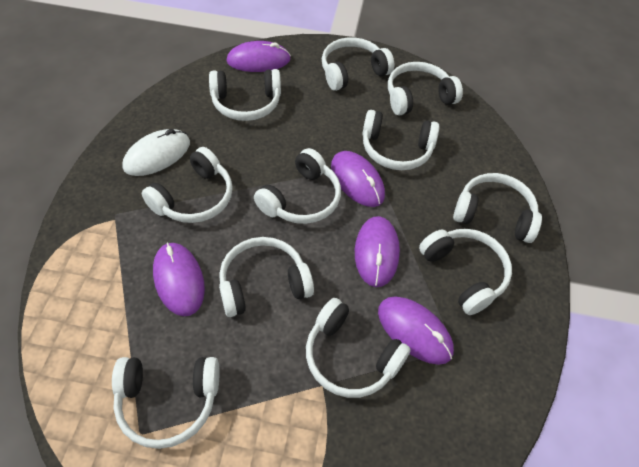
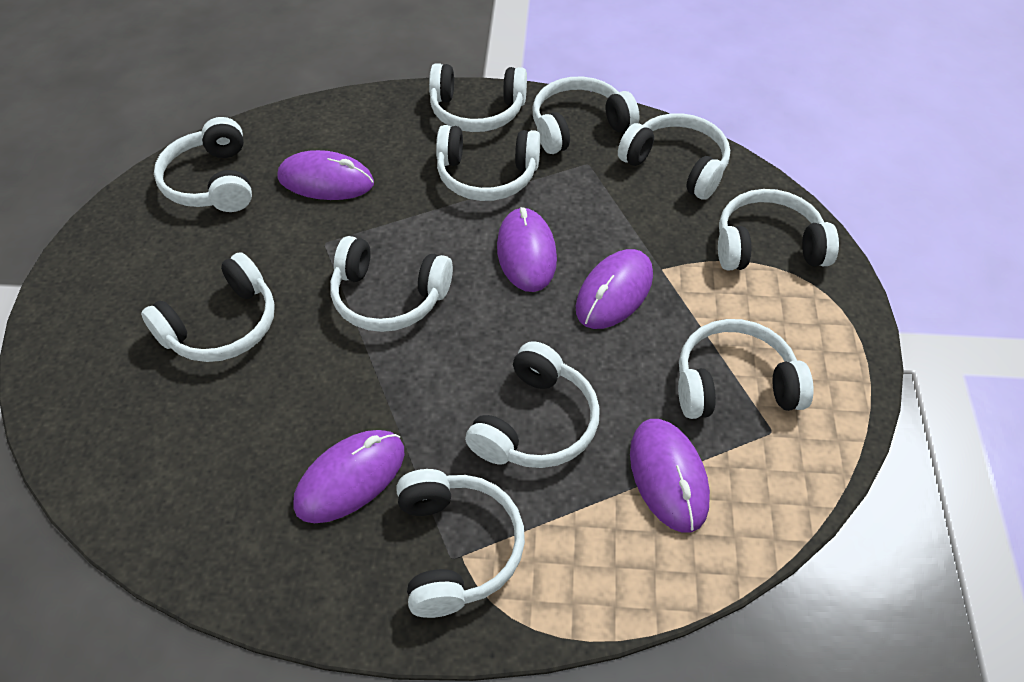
white mouse: [122,129,190,176] = 1 -> none = 0

